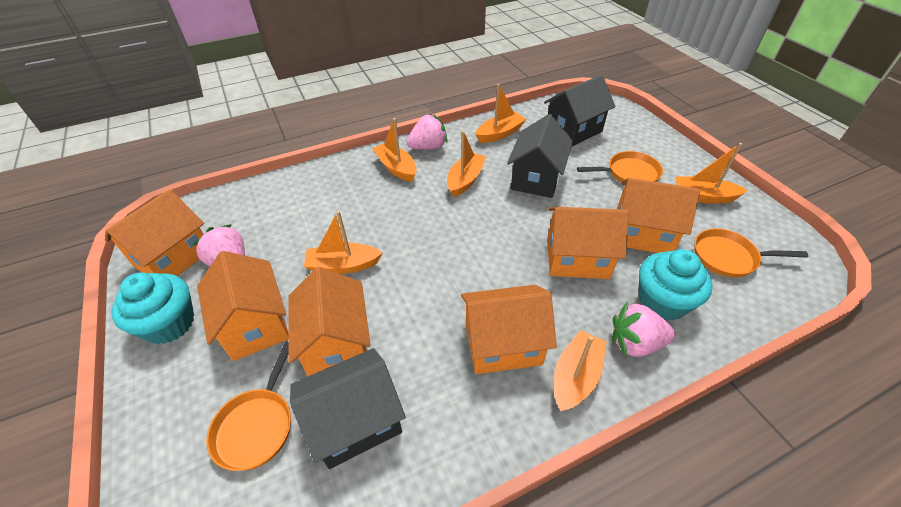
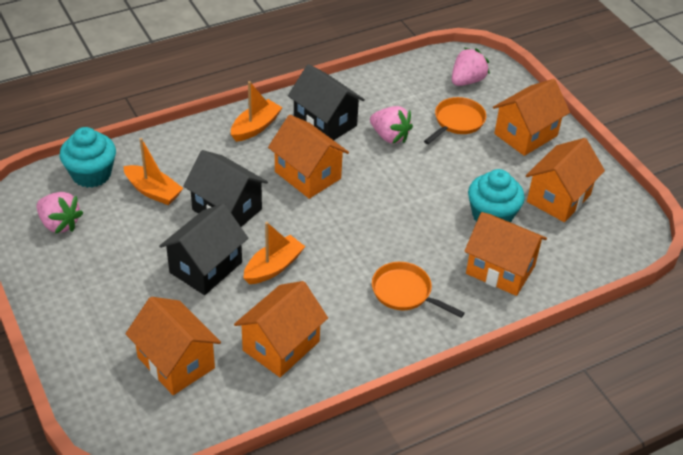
orange boat: [304,211,383,274] [372,118,416,182] [447,131,486,197] [475,84,526,143] [554,330,607,411] [675,143,748,204] = 6 -> [124,138,183,205] [231,81,283,142] [243,222,306,284] = 3
orange pan: [206,342,291,471] [577,151,663,182] [694,228,808,277] = 3 -> [372,262,465,318] [424,97,486,144] = 2

